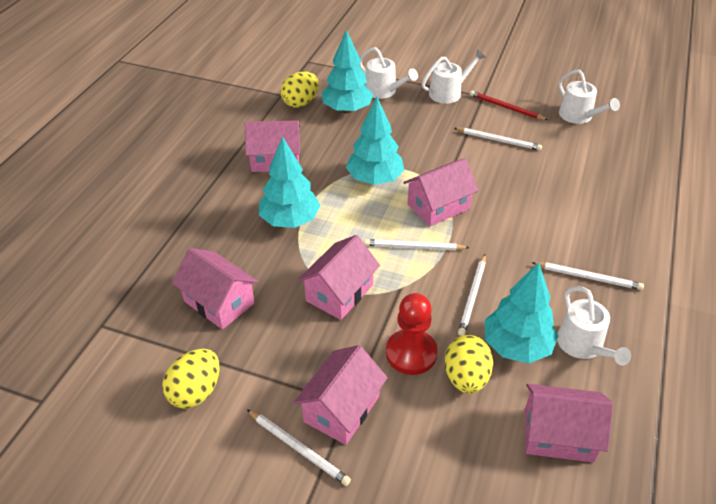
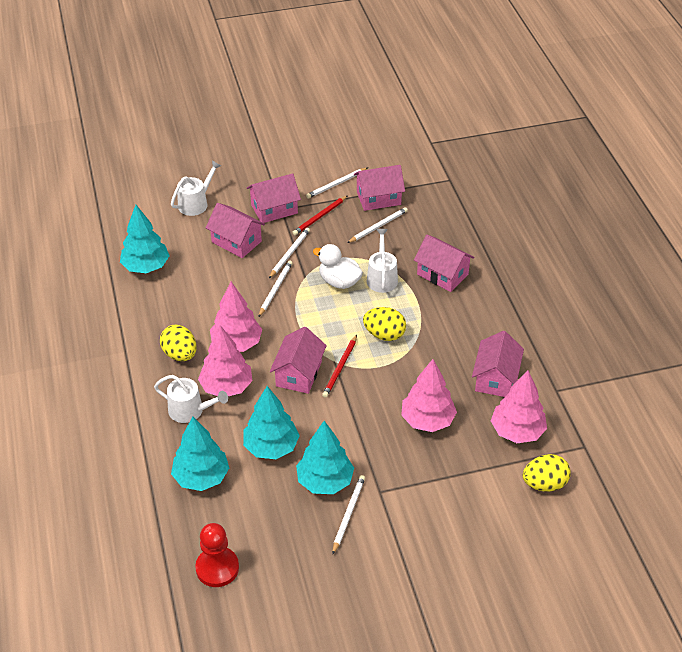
pink tree: none = 0 -> [198,325,252,396] [210,282,262,352] [401,359,457,432] [491,370,547,443] = 4
red pencil: [470,91,548,120] = 1 -> [292,196,347,235] [322,335,357,398] = 2
white duck: none = 0 -> [313,244,363,289] = 1
white watering can: [359,47,418,99] [422,49,486,104] [557,286,631,366] [558,70,620,124] = 4 -> [154,375,228,423] [171,161,221,216] [366,229,398,293] = 3

